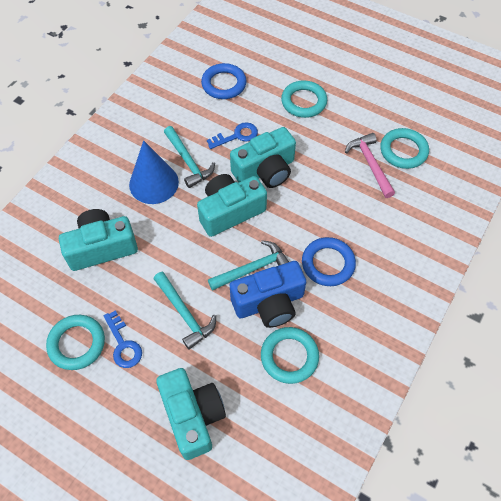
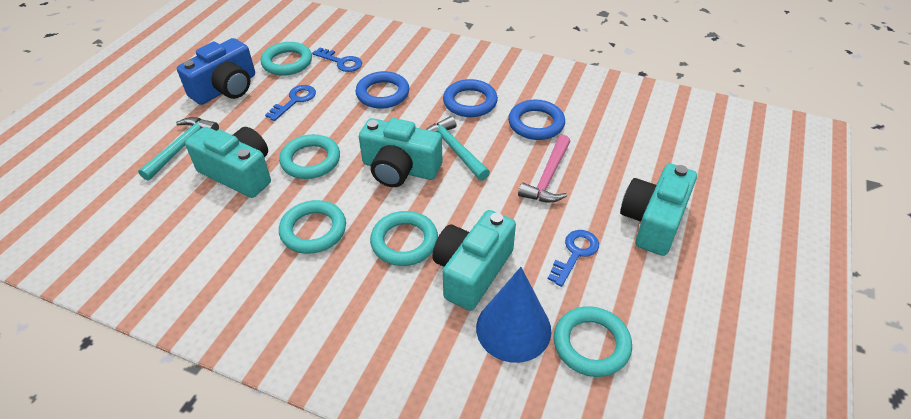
blue key: [104,310,142,368] [207,122,258,149] = 2 -> [265,85,316,121] [312,48,362,72] [548,230,599,287] = 3
blue ring: [201,63,247,99] [302,237,356,286] = 2 -> [355,71,409,108] [443,79,498,117] [508,100,565,140] = 3
turquoise hammer: [154,272,216,350] [164,126,215,188] [208,240,289,291] = 3 -> [138,117,219,180] [426,116,490,181] = 2
turquoise ring: [46,315,105,370] [261,327,319,384] [281,80,327,118] [380,128,429,169] = 4 -> [261,42,312,76] [279,134,340,179] [279,200,346,254] [370,211,438,266] [554,306,632,377] = 5

